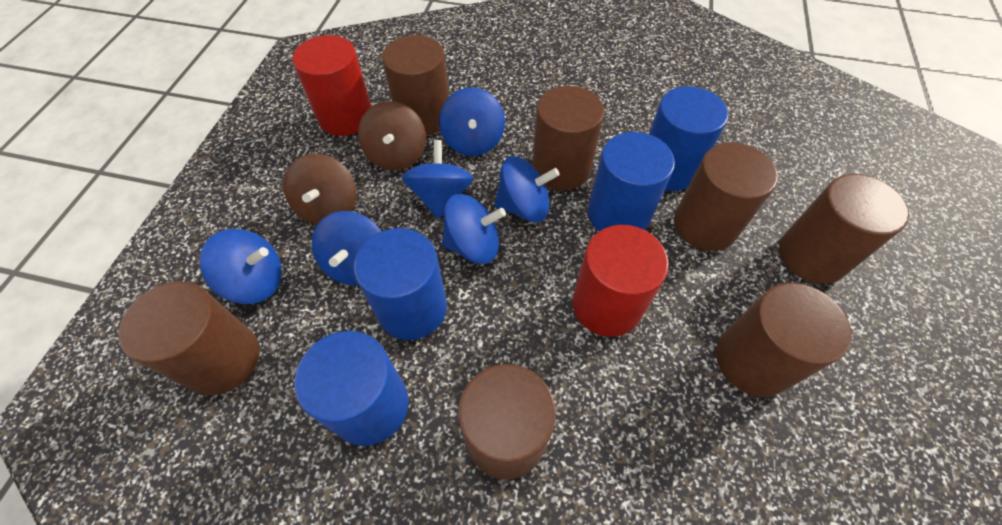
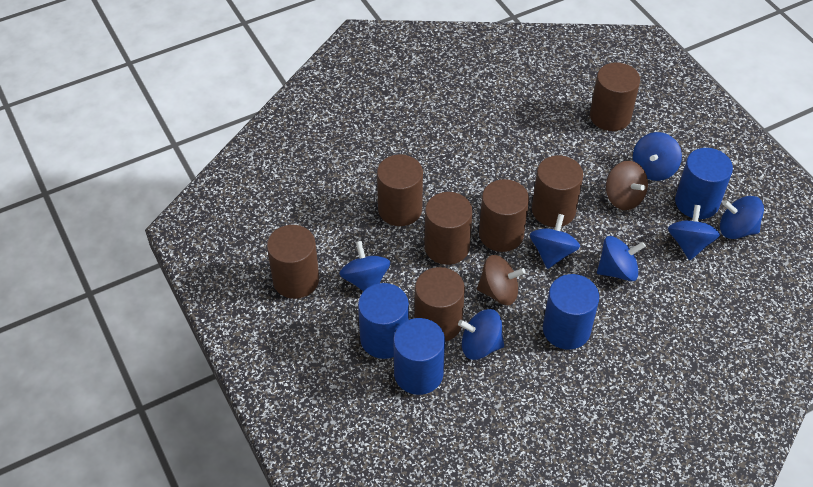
blue spinning top: [200,229,282,304] [311,211,381,285] [402,140,474,219] [439,87,505,156] [442,194,506,264] [494,156,560,222] = 6 -> [339,241,391,291] [458,309,504,360] [530,214,580,269] [597,236,646,281] [633,132,682,181] [668,205,720,260] [720,196,764,239] = 7
red cylinder: [292,35,372,136] [572,225,669,337] = 2 -> none = 0

